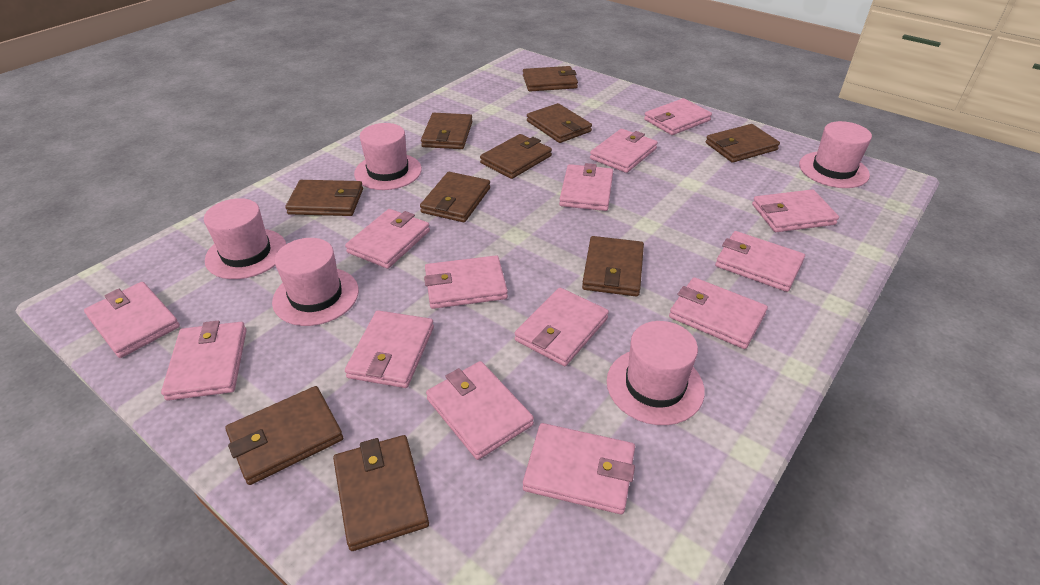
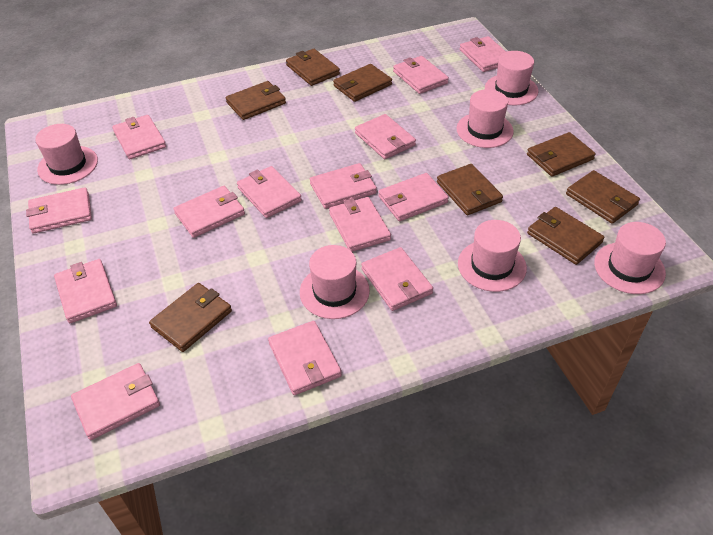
brown wallet: [225,386,343,485] [285,180,363,216] [333,435,429,551] [420,172,490,222] [421,113,473,149] [480,134,552,179] [523,66,578,91] [527,103,592,143] [582,236,644,297] [706,124,780,163] = 10 -> [149,283,232,352] [226,81,286,120] [286,49,340,86] [333,64,392,102] [437,164,503,215] [527,132,596,177] [527,207,604,265] [566,170,640,224] = 8
pink hat: [204,198,286,279] [272,238,359,326] [354,123,422,190] [607,321,705,425] [799,121,872,188] = 5 -> [35,124,98,185] [300,245,370,319] [456,89,514,148] [458,220,527,292] [485,51,538,105] [594,222,666,294] = 6

